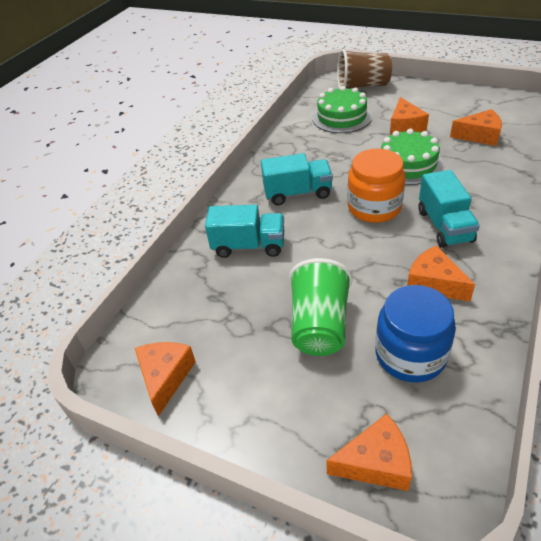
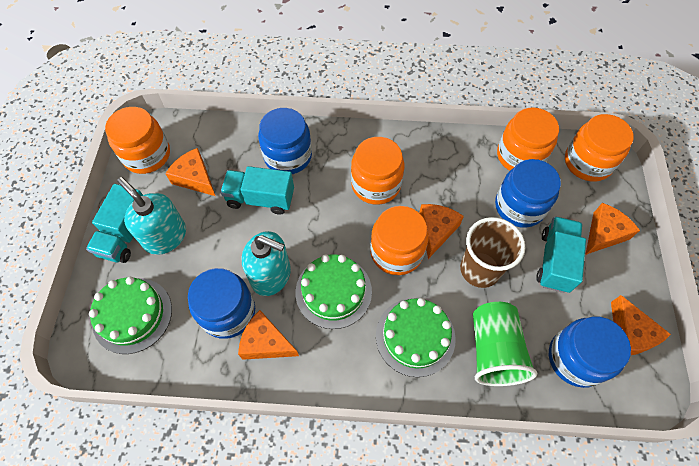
blue jar: [375,285,456,383] = 1 -> [188,268,255,339] [258,108,312,174] [495,159,561,228] [549,316,631,388] = 4
green cake: [312,86,372,133] [381,129,444,185] = 2 -> [89,277,172,354] [296,254,372,329] [376,298,456,377] = 3
orange jar: [347,149,405,223] = 1 -> [105,107,170,174] [351,137,404,205] [370,206,429,275] [497,107,559,171] [565,114,634,182] = 5
turquoise soap dispenser: none = 0 -> [117,177,186,255] [242,231,291,296] = 2

